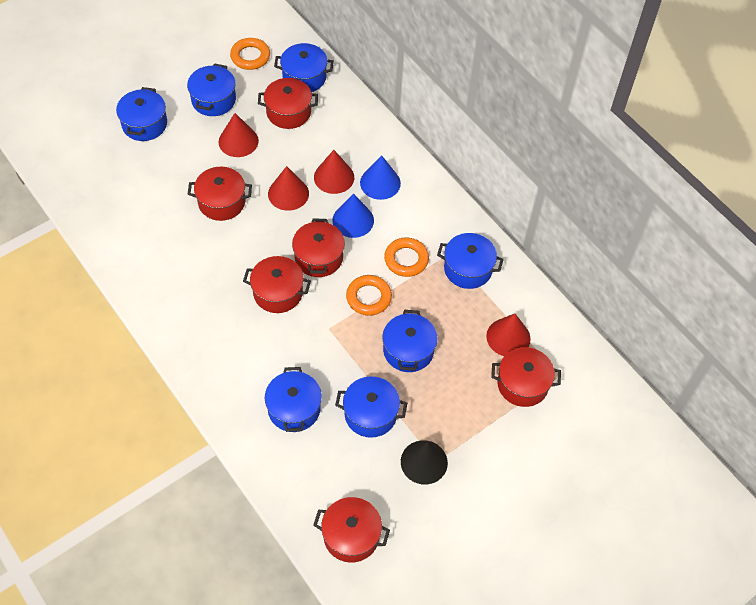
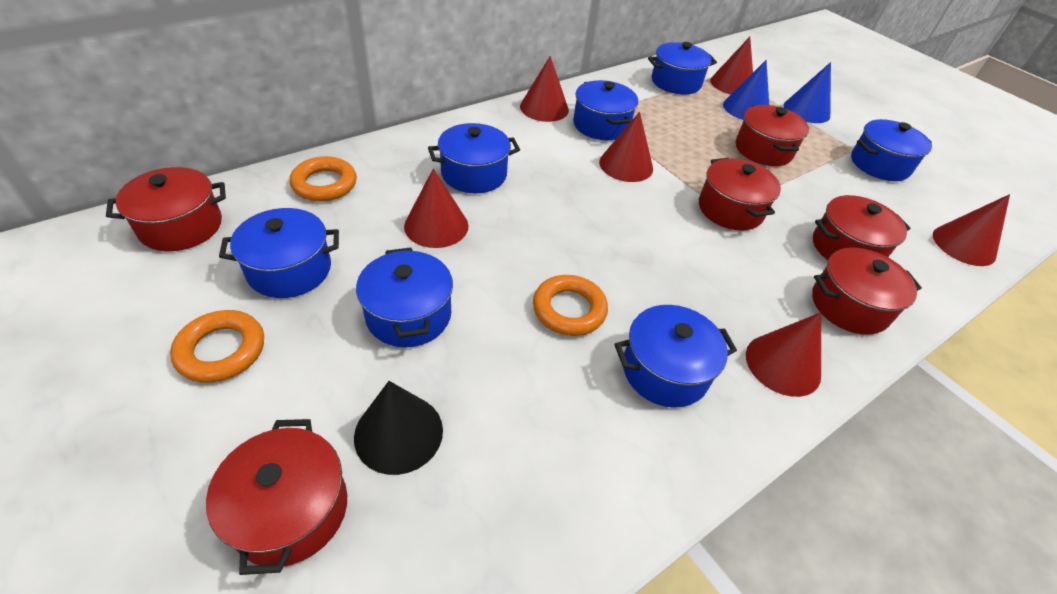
red cone: [219,113,259,157] [268,166,309,211] [314,150,354,194] [486,314,531,356] = 4 -> [404,168,469,248] [520,56,569,122] [599,112,653,182] [710,37,753,95] [746,312,821,397] [933,194,1010,266] = 6

